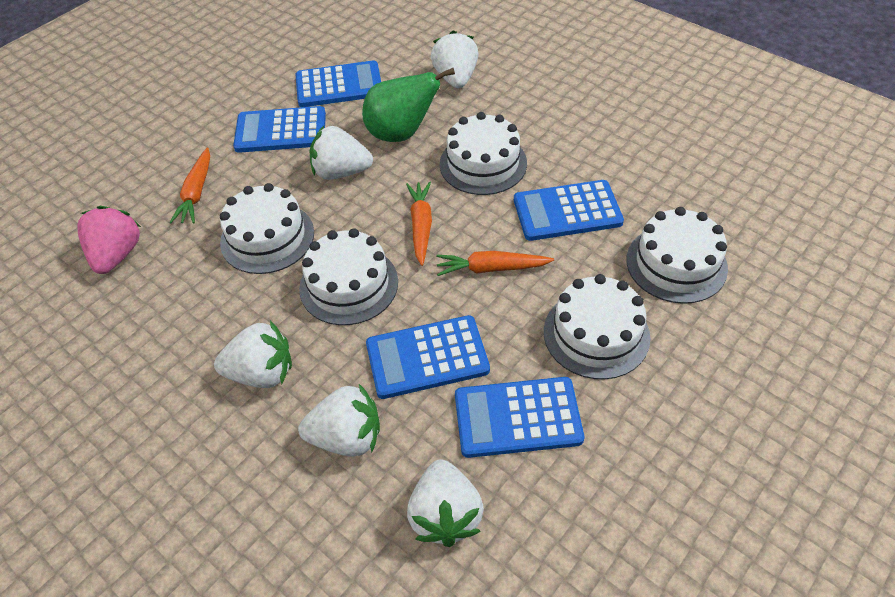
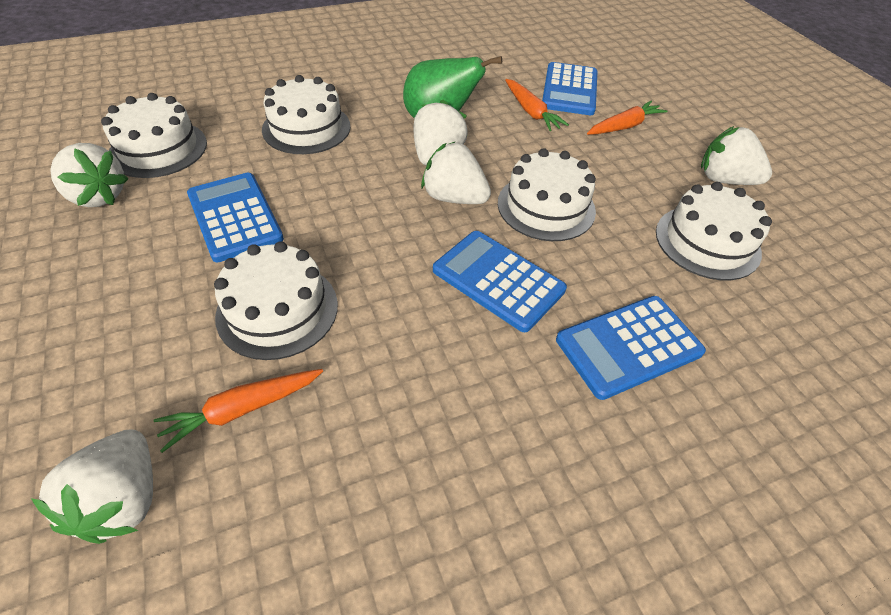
blue calculator: [233,106,326,153] [295,61,381,107] [366,315,490,399] [455,377,584,458] [514,180,624,241] = 5 -> [187,173,284,262] [433,231,567,332] [542,62,598,115] [556,296,706,400] = 4
pink strawberry: [77,206,141,274] = 1 -> none = 0

